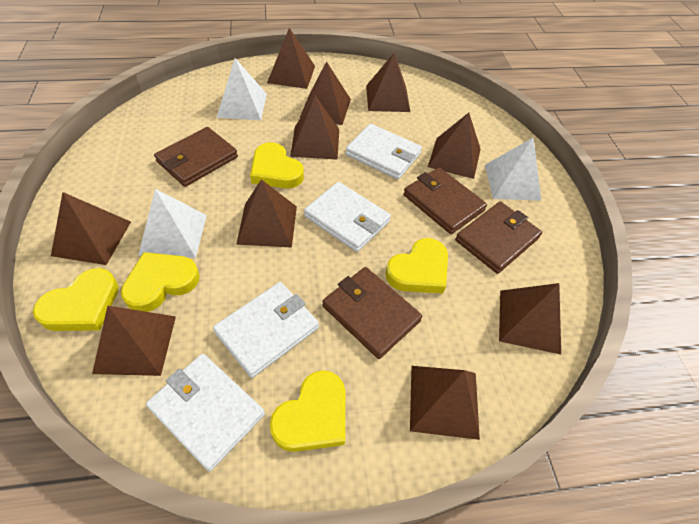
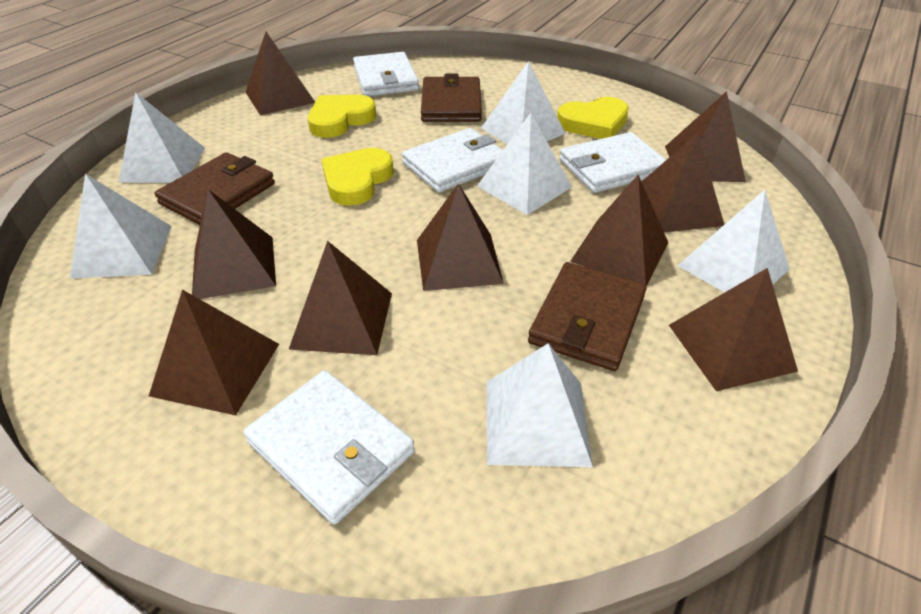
brown pyramid: [51,192,131,265] [92,305,176,376] [236,179,297,248] [267,28,315,89] [290,96,339,160] [300,61,351,125] [366,53,410,112] [410,366,480,440] [428,113,481,179] [499,283,561,355] = 10 -> [149,290,279,415] [192,189,276,299] [245,32,315,116] [289,241,392,355] [417,183,504,291] [570,175,668,286] [642,133,724,233] [665,91,746,182] [669,268,798,391] = 9
brown wallet: [154,127,238,187] [322,267,422,359] [403,167,487,234] [455,202,542,274] = 4 -> [154,152,275,225] [421,74,482,122] [528,262,647,371] = 3
white pyramid: [138,189,207,258] [216,58,267,120] [485,137,541,201] = 3 -> [70,174,172,279] [118,92,205,183] [477,113,572,215] [481,61,566,144] [487,343,593,467] [678,190,790,293] = 6
yellow heart: [33,268,119,331] [121,252,200,312] [250,142,304,188] [270,370,345,452] [385,238,448,293] = 5 -> [308,95,376,138] [321,148,394,206] [557,97,629,139] = 3

